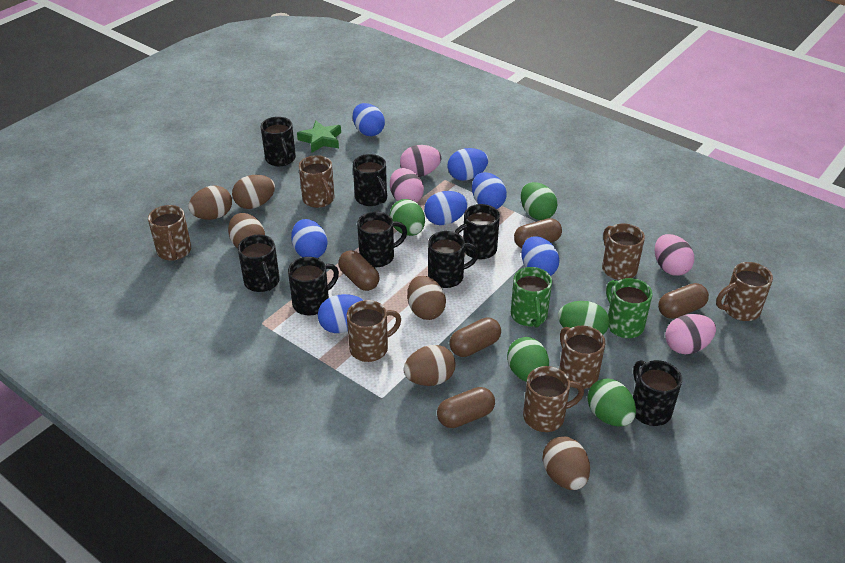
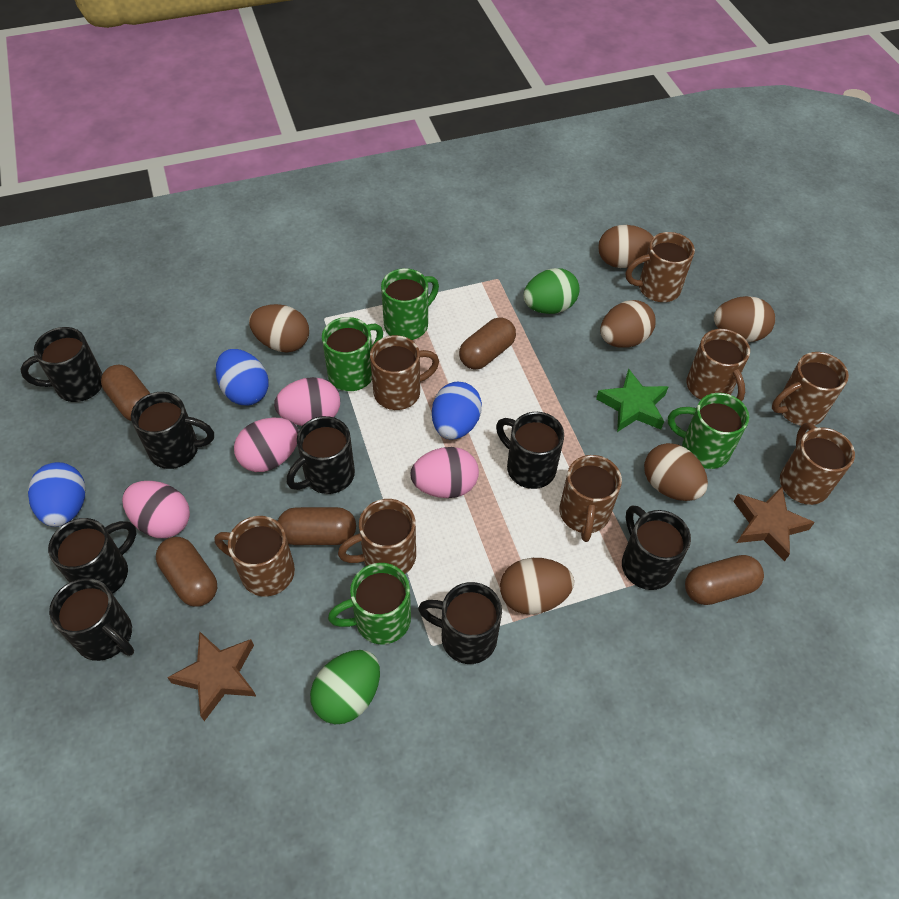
blue egg: [291,219,328,258] [318,294,363,333] [353,103,385,136] [424,191,468,225] [447,148,489,181] [472,172,507,209] [521,236,559,276] = 7 -> [28,462,85,527] [215,349,269,405] [432,382,482,440] = 3
brown mug: [148,205,191,261] [299,155,335,208] [347,300,401,362] [523,366,584,432] [559,326,605,389] [602,223,645,280] [716,262,773,321] = 7 -> [215,516,295,596] [338,499,416,574] [370,335,439,410] [559,455,622,542] [626,232,695,302] [687,329,750,402] [772,352,849,426] [780,423,855,505] = 8
brown star: none = 0 -> [167,631,256,721] [733,487,815,562] = 2
green egg: [390,199,425,236] [507,337,549,382] [521,182,557,220] [558,301,609,335] [587,379,636,427] = 5 -> [310,650,380,724] [524,268,580,314] = 2
green mug: [511,267,552,328] [606,278,653,338] = 2 -> [322,317,383,391] [328,563,411,644] [381,268,439,340] [668,393,749,469] = 4

